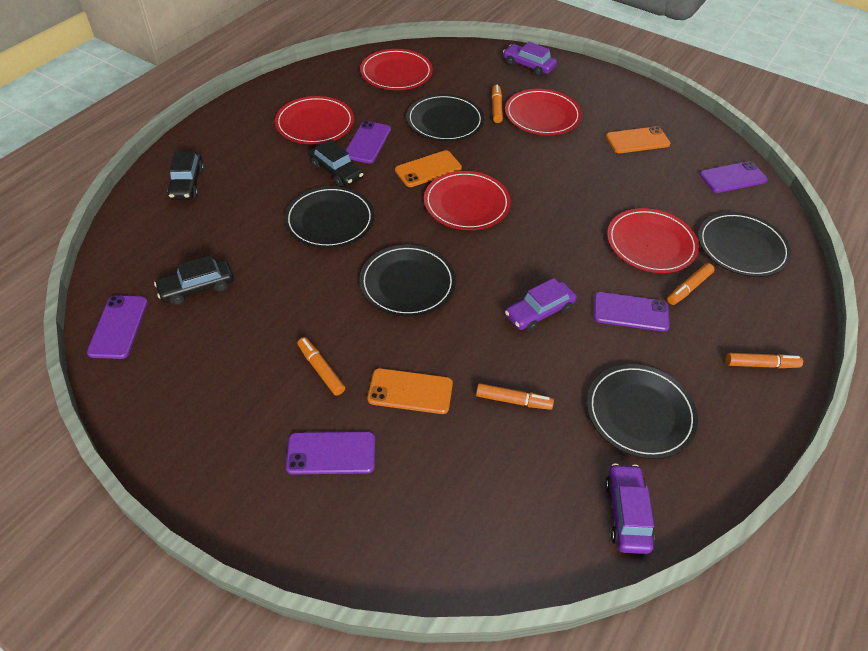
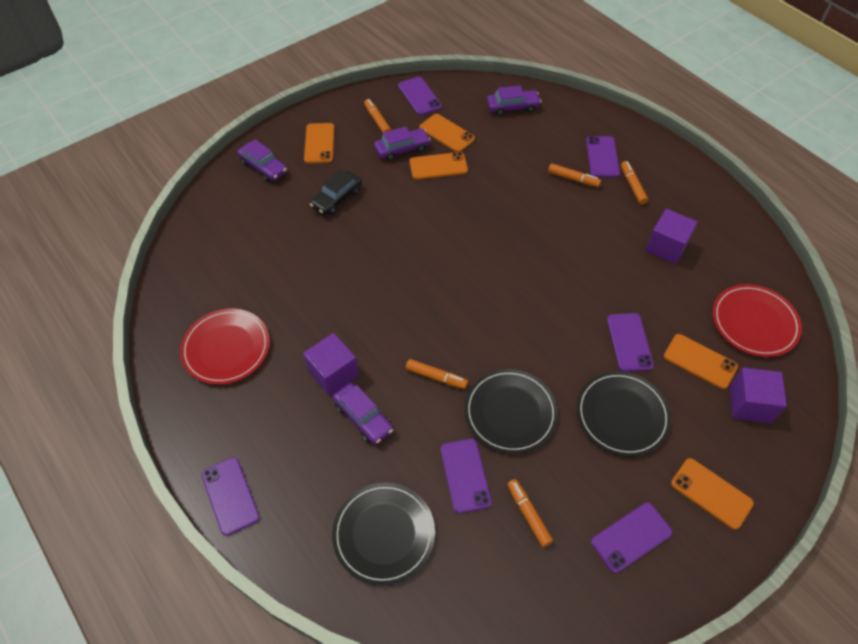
black car: [154,255,234,305] [167,152,204,200] [309,140,363,187] = 3 -> [310,170,362,215] = 1
black plate: [284,186,374,249] [359,245,456,317] [406,94,484,142] [587,364,698,459] [698,212,791,277] = 5 -> [332,483,435,586] [464,369,558,454] [576,371,671,457] = 3
orange phone: [367,368,453,414] [395,150,462,187] [606,126,670,153] = 3 -> [304,123,334,164] [410,152,468,180] [420,114,475,152] [664,334,738,389] [671,458,754,530] = 5
purple car: [503,42,557,76] [505,278,577,332] [605,463,654,554] = 3 -> [237,139,287,182] [333,382,393,444] [374,126,431,161] [487,86,541,116] = 4
purple cube: none = 0 -> [303,333,359,396] [645,209,697,264] [730,368,787,423] = 3
purple phone: [87,295,148,359] [286,432,375,475] [345,121,391,164] [594,292,670,332] [699,161,768,193] = 5 -> [201,457,260,536] [398,77,442,115] [441,439,492,514] [586,136,620,178] [591,503,673,573] [607,313,654,372] = 6
red plate: [275,96,354,144] [360,49,433,90] [424,171,511,230] [505,89,582,135] [607,208,699,273] = 5 -> [180,309,270,385] [712,284,802,357] = 2

